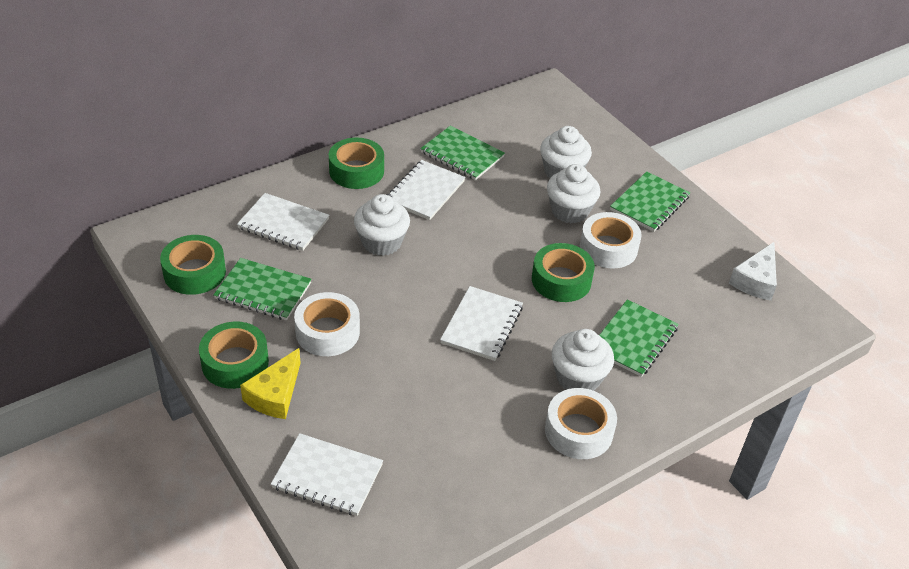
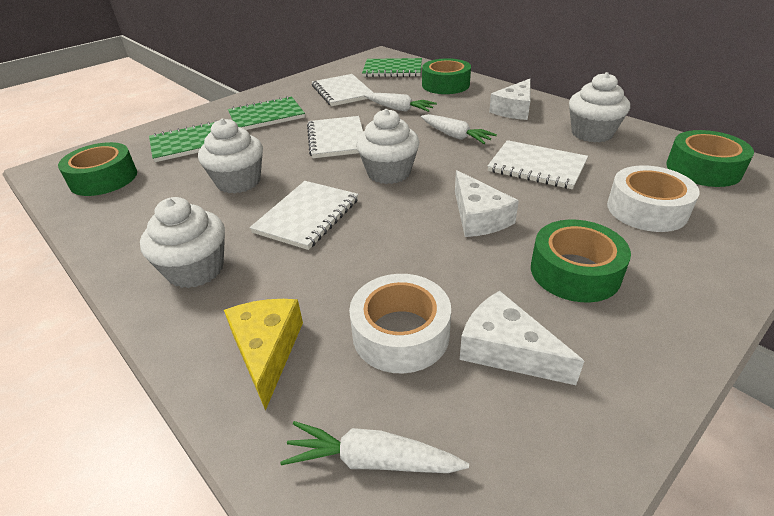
green notebook: [213,258,312,320] [420,126,505,180] [599,299,678,377] [610,171,690,232] = 4 -> [149,120,216,162] [228,96,305,130] [362,58,422,77] = 3
white carrot: none = 0 -> [280,421,469,473] [364,93,437,112] [421,114,497,144] = 3
white cheese: [729,242,777,301] = 1 -> [455,170,519,237] [460,291,584,385] [489,79,531,120] = 3
white tape: [294,292,360,356] [545,388,617,459] [580,212,642,269] = 3 -> [349,274,451,373] [607,166,700,232] = 2

